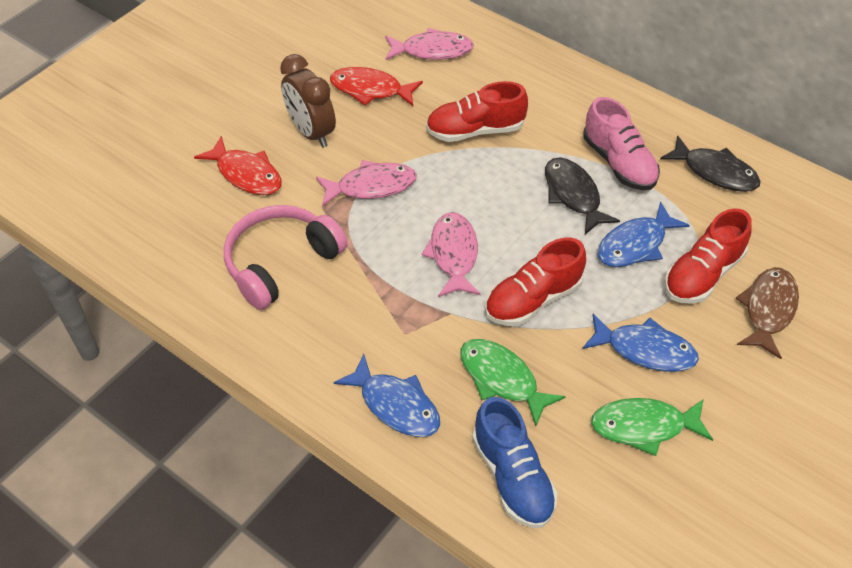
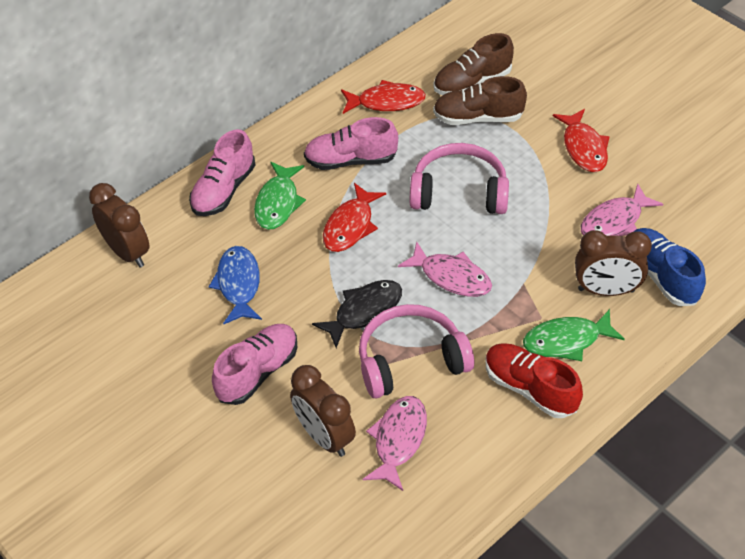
black fish: [545,157,620,235] [660,135,761,192] = 2 -> [312,280,402,348] = 1
blue fish: [334,354,440,437] [582,314,699,372] [597,201,690,267] = 3 -> [209,246,262,324] = 1
brown clock: [280,54,336,148] = 1 -> [89,183,150,268] [290,365,356,457] [575,230,652,296] = 3
brown fish: [736,267,799,359] = 1 -> none = 0
brown shoe: none = 0 -> [433,76,527,125] [434,33,514,95] = 2
pink headphones: [224,205,347,310] = 1 -> [359,304,474,399] [410,143,509,214] = 2
pink shoe: [583,97,660,190] = 1 -> [189,129,256,216] [212,324,297,405] [304,117,398,170] = 3
red fish: [194,136,282,195] [330,67,423,106] = 2 -> [323,183,386,252] [341,80,426,114] [553,109,610,172] = 3
red shoe: [426,81,528,142] [485,237,586,326] [664,208,752,304] = 3 -> [486,343,583,418] = 1

